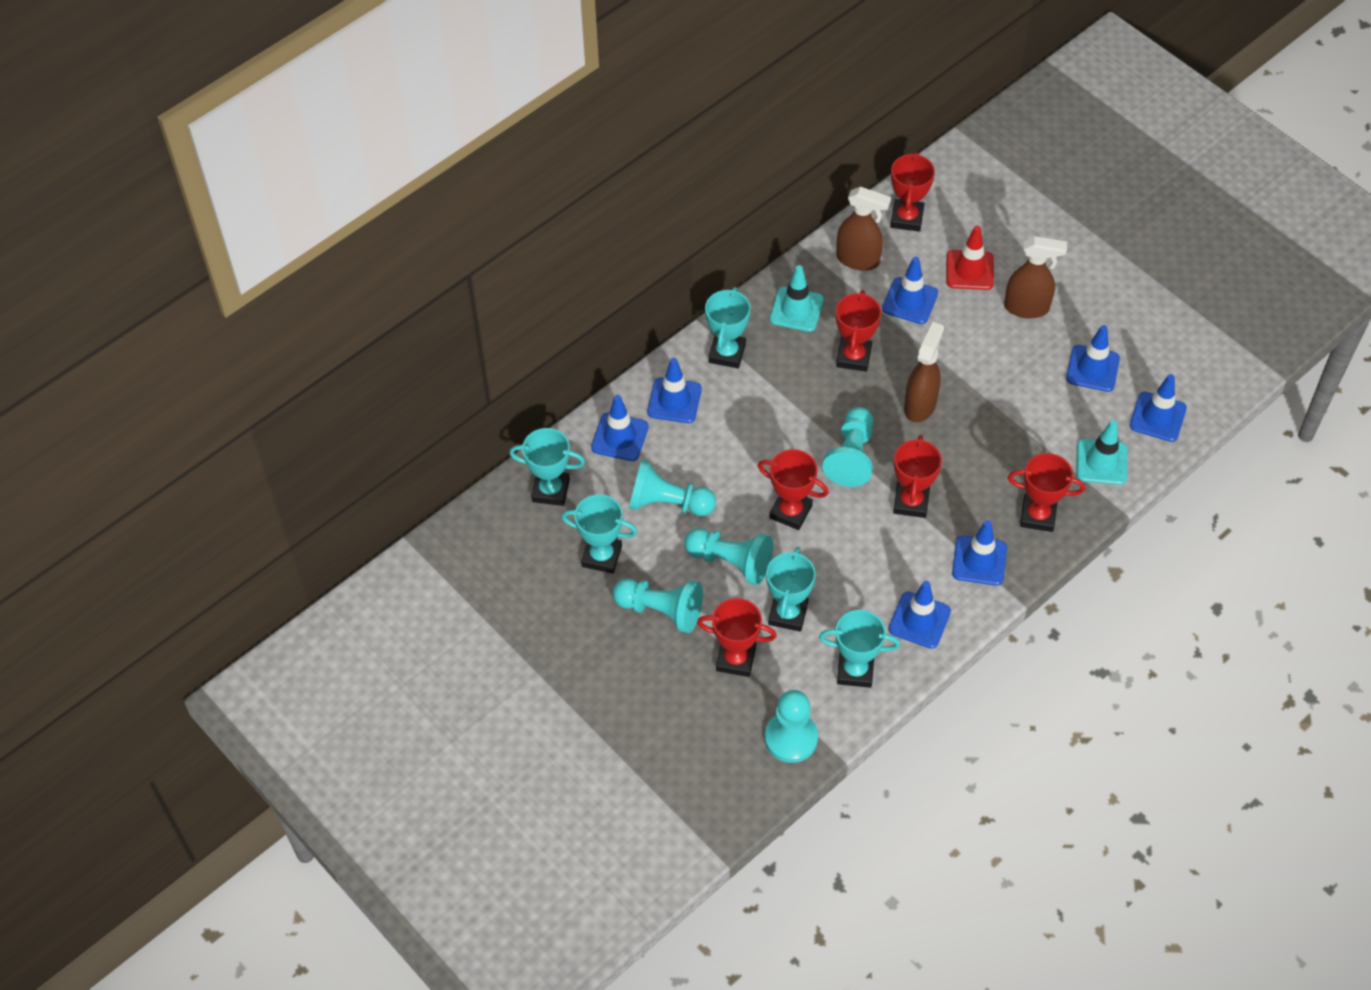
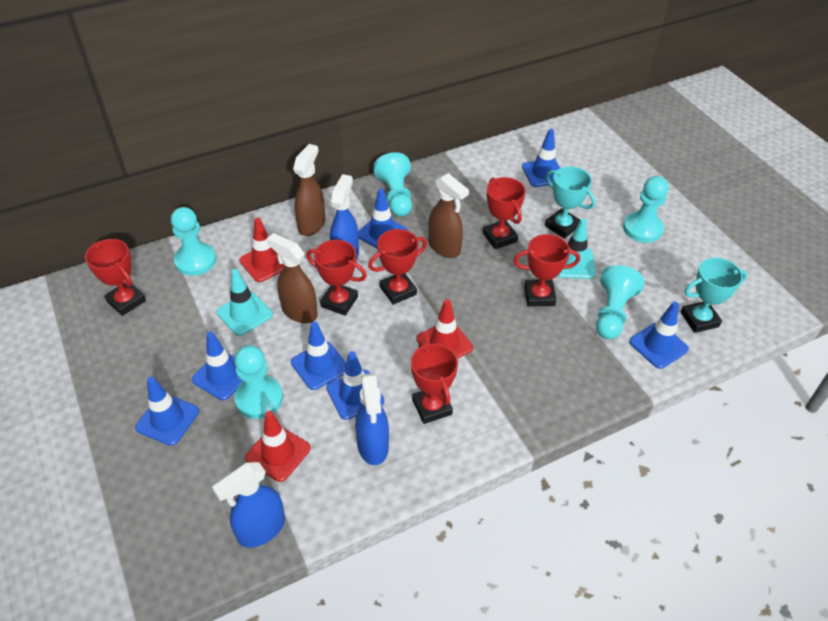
blue spray bottle: none = 0 -> [212,462,285,548] [330,174,359,260] [355,373,389,465] = 3
red traffic cone: [947,225,994,290] = 1 -> [239,218,285,282] [245,411,311,482] [416,299,473,359] = 3
turquoise trophy: [509,428,585,506] [561,494,637,573] [705,287,751,368] [766,547,816,632] [819,610,900,688] = 5 -> [545,166,595,239] [681,258,747,333] = 2

